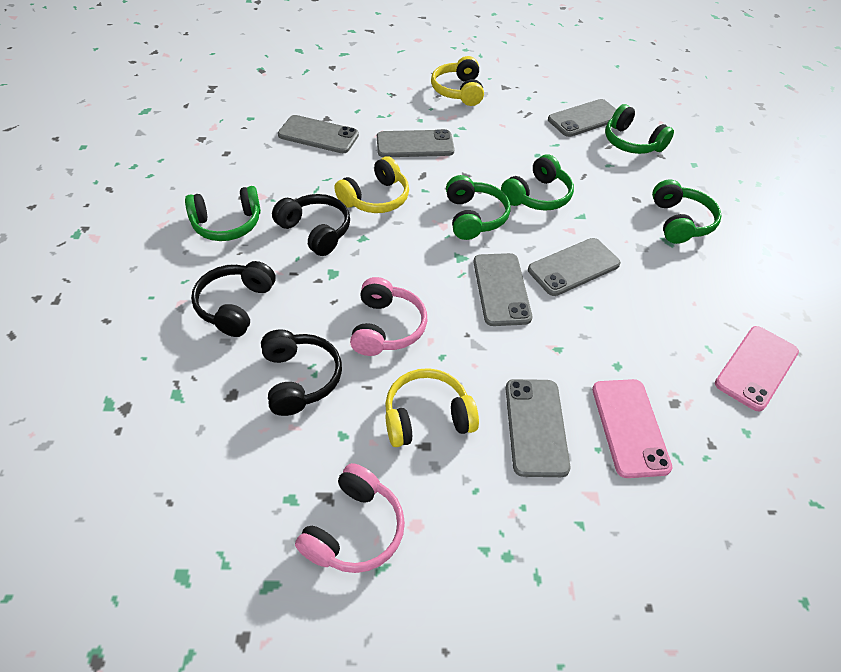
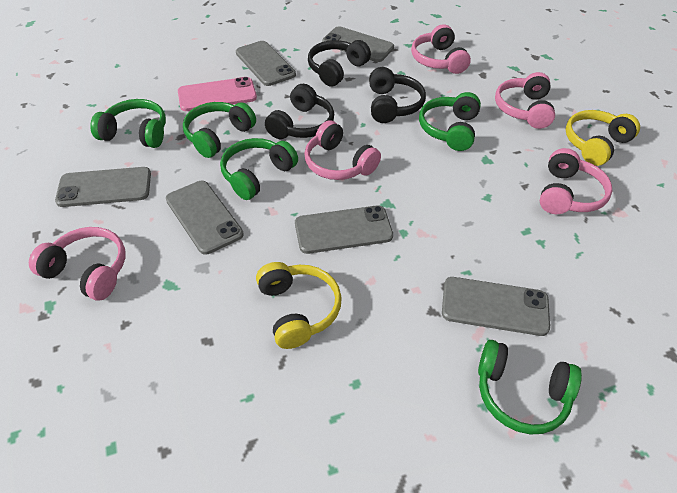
pink headphones: [295,463,405,573] [350,277,427,356] = 2 -> [29,227,125,300] [304,120,381,180] [411,24,471,74] [495,72,555,129] [540,148,612,214] = 5
pink phone: [592,379,672,478] [715,326,799,412] = 2 -> [178,77,257,111] = 1
yellow headphones: [334,156,409,213] [385,368,479,447] [431,56,484,106] = 3 -> [256,262,342,349] [566,110,640,166] = 2

